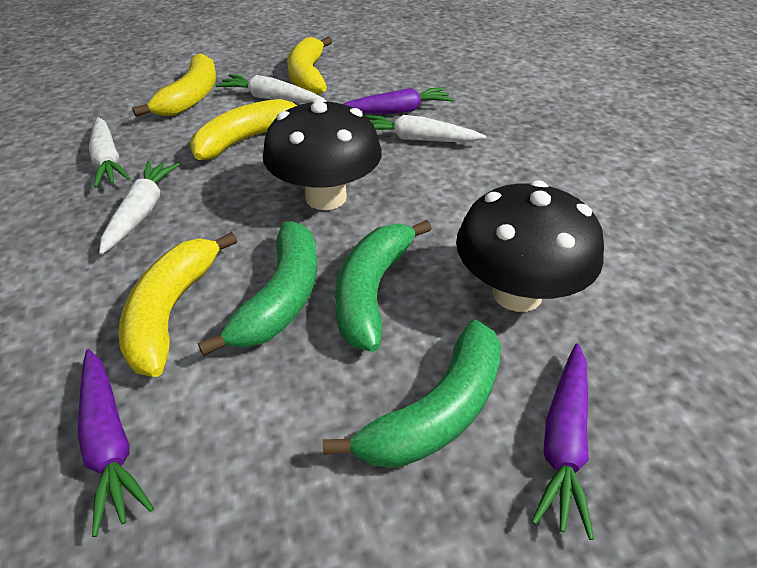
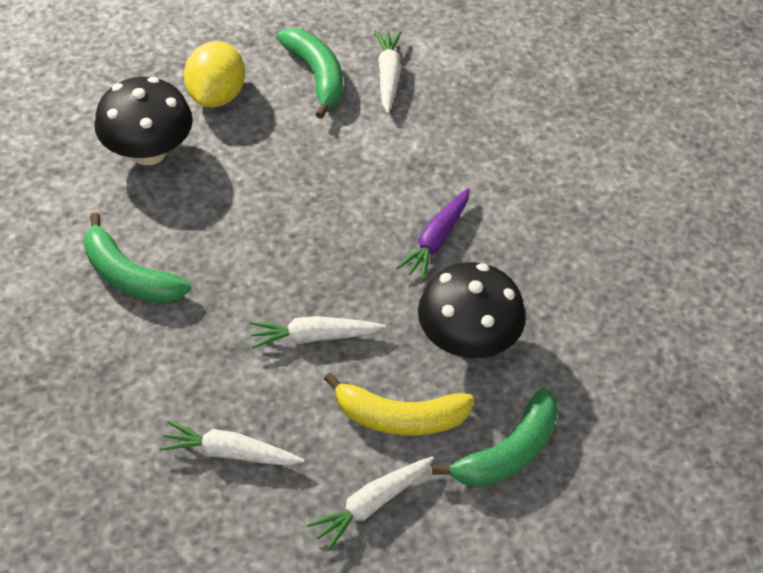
purple carrot: [78,349,154,537] [344,87,454,114] [532,344,594,540] = 3 -> [396,188,470,281] = 1
yellow banana: [118,232,237,377] [132,53,216,117] [190,99,297,160] [287,37,332,95] = 4 -> [324,372,474,436] = 1
yellow lemon: none = 0 -> [184,41,245,107] = 1

